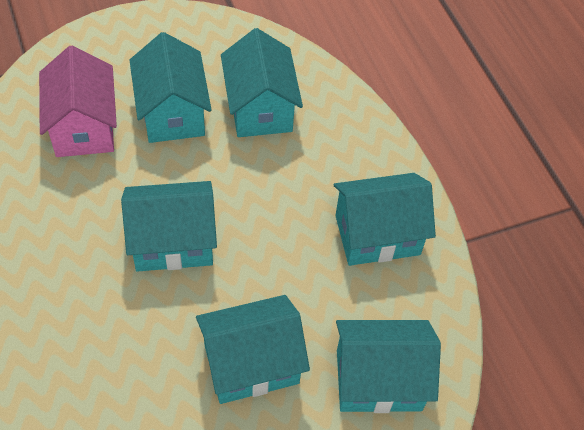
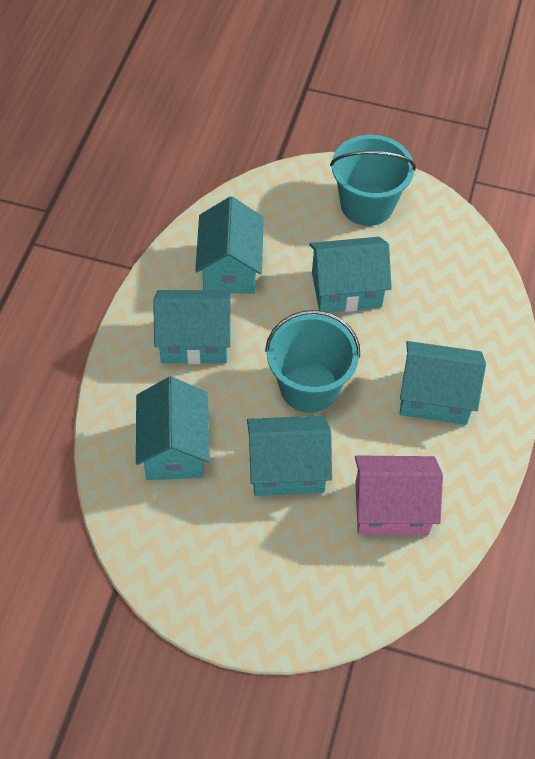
turquoise bucket: none = 0 -> [265,310,360,413] [330,135,416,226] = 2

